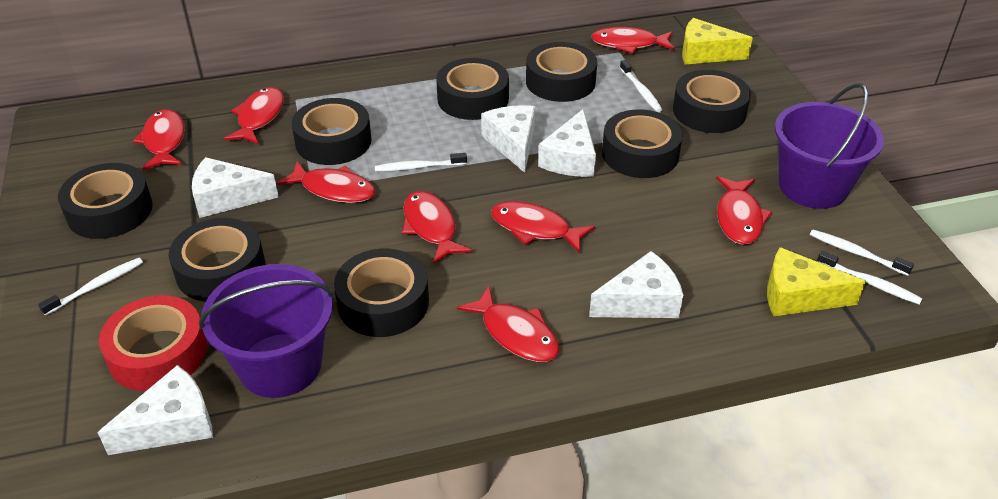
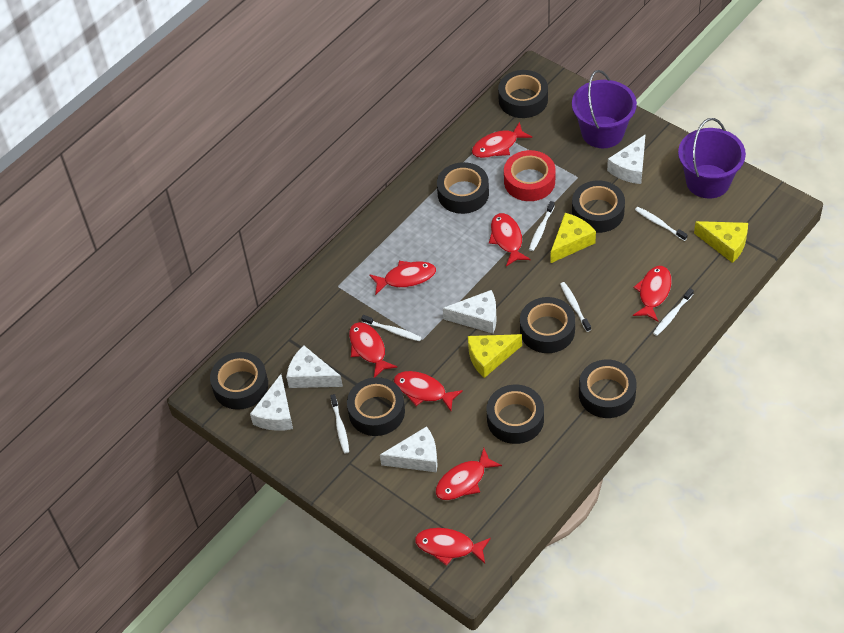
white toothbrush: [38,258,143,316] [375,153,467,172] [620,60,662,112] [810,230,914,276] [817,251,923,304] = 5 -> [330,394,349,454] [361,315,422,341] [529,201,555,251] [560,282,591,332] [635,207,688,241] [653,288,694,336] = 6
yellow cheese: [682,18,753,64] [767,247,866,316] = 2 -> [468,334,522,378] [551,213,596,263] [694,221,748,263] = 3

